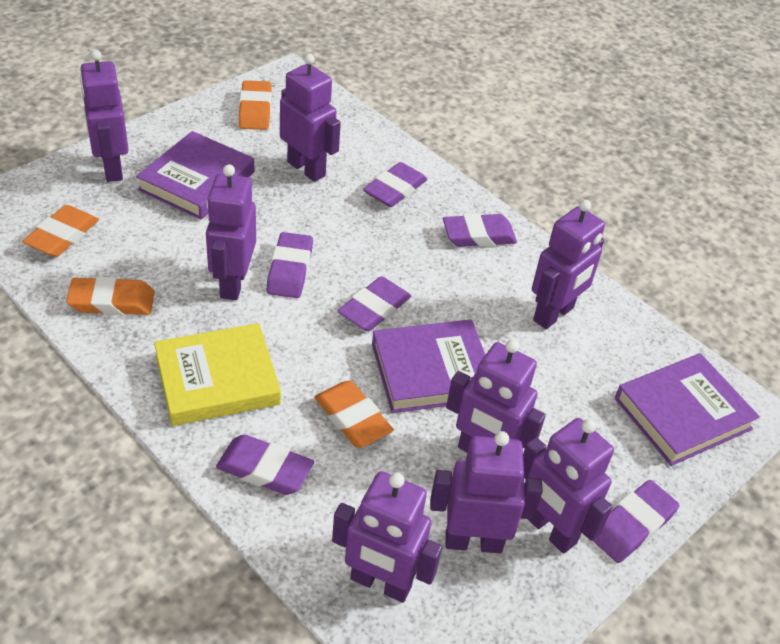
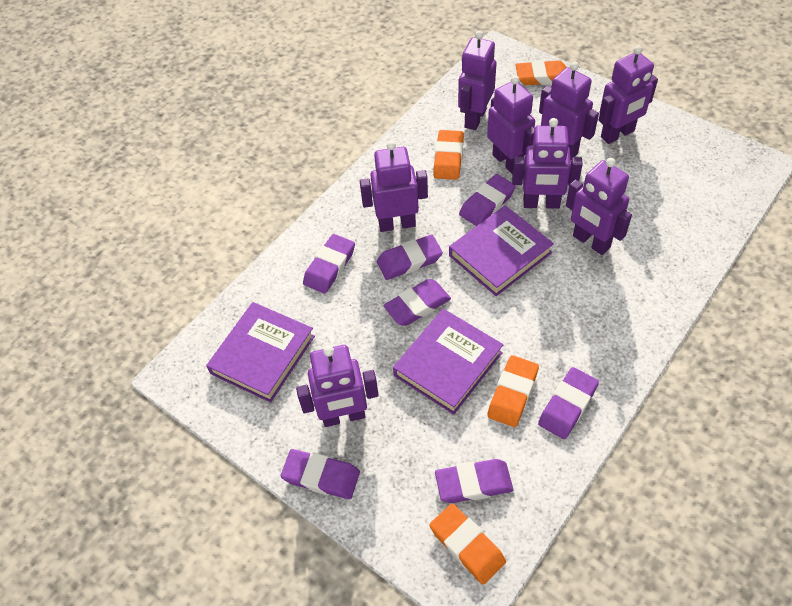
purple eraser: [216,434,314,495] [266,232,313,298] [338,276,411,331] [363,162,427,207] [443,213,517,247] [592,480,680,563] = 6 -> [281,449,360,499] [303,234,355,294] [377,234,443,280] [383,279,451,326] [435,459,513,503] [459,174,516,226] [538,367,599,439] = 7
yellow book: [154,323,281,426] = 1 -> none = 0

